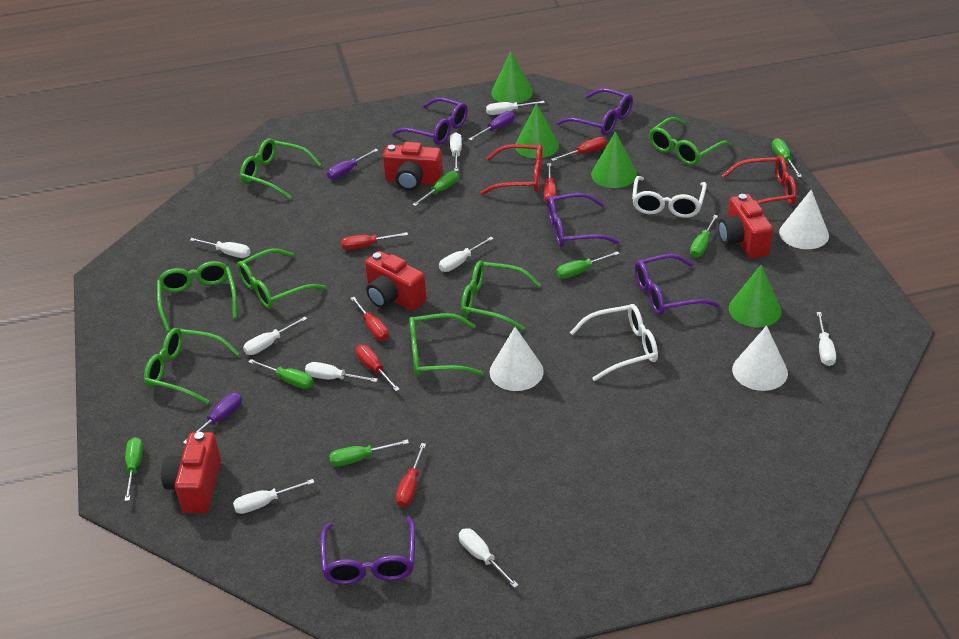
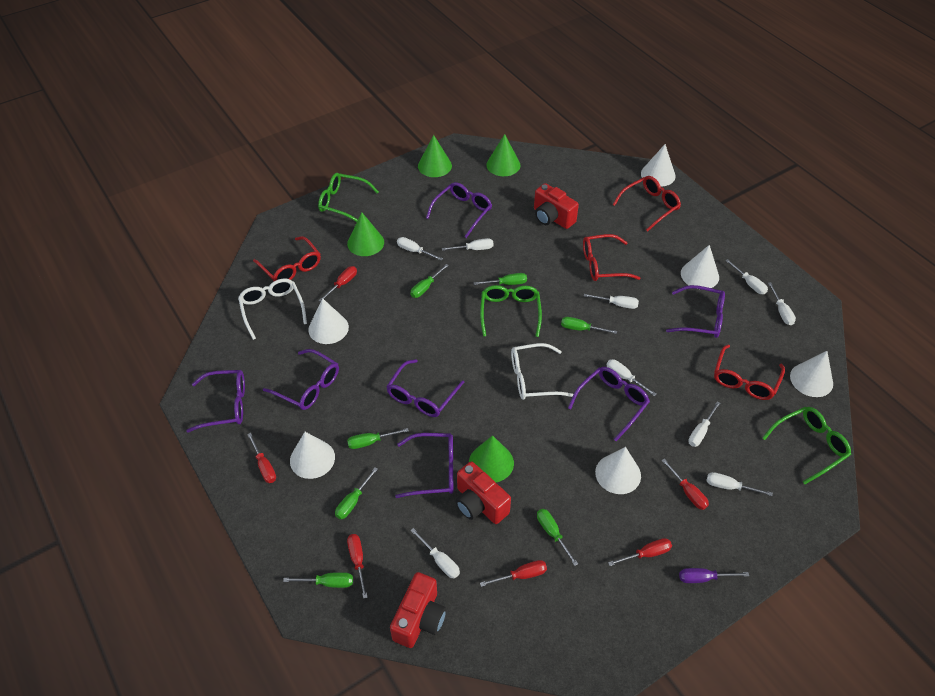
green glasses: [144,328,240,404] [157,261,237,332] [237,248,326,309] [240,138,321,199] [409,313,483,377] [461,261,541,330] [649,117,731,165] = 7 -> [318,173,379,222] [480,285,542,337] [762,407,851,484] = 3
purple glasses: [320,516,415,585] [392,97,468,145] [547,193,620,247] [557,88,633,135] [635,254,720,315] = 5 -> [186,370,245,433] [263,349,339,410] [386,359,464,417] [395,433,453,498] [426,182,492,238] [568,367,650,441] [666,285,725,338] = 7
purple screwdriver: [183,393,242,444] [327,149,378,179] [469,111,515,141] = 3 -> [679,568,749,583] = 1
red camera: [161,432,221,513] [365,251,427,311] [383,142,443,190] [718,194,773,259] = 4 -> [390,572,446,648] [456,461,511,524] [534,183,579,229] = 3
red glasses: [480,144,542,195] [722,155,797,205] = 2 -> [253,236,321,281] [583,234,641,281] [613,176,681,232] [714,345,785,400] = 4
white cone: [489,327,544,391] [732,326,788,391] [779,190,829,249] = 3 -> [290,432,335,479] [308,298,349,344] [595,447,641,494] [641,144,676,187] [681,245,719,288] [790,351,833,397] = 6

